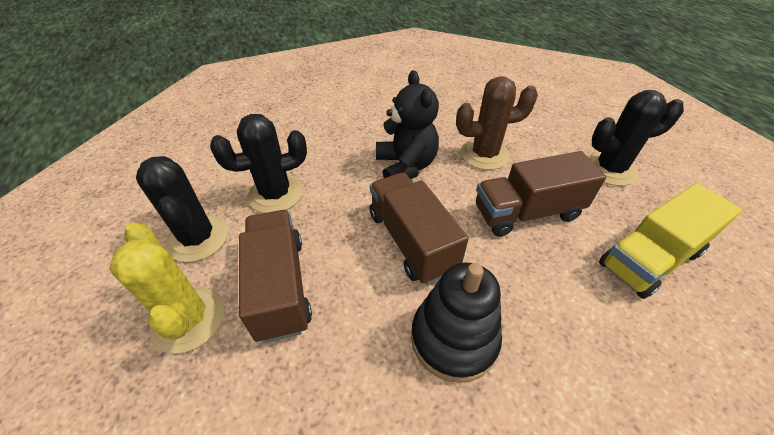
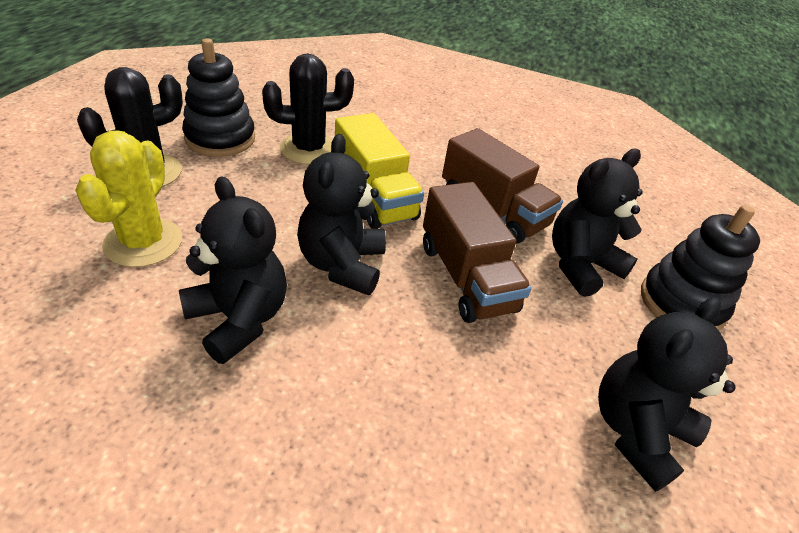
black cactus: [136,156,228,262] [210,114,307,213] [587,90,684,186] = 3 -> [77,67,183,187] [262,53,354,165] = 2
black stacking toy: [411,263,502,383] = 1 -> [182,38,255,157] [641,205,760,331] = 2
black teddy bear: [376,70,439,179] = 1 -> [179,176,287,364] [297,134,386,295] [552,149,642,297] [598,297,736,492] = 4
brown cactus: [456,76,538,170] = 1 -> none = 0
brown truck: [239,210,312,343] [370,172,469,285] [476,151,606,237] = 3 -> [423,182,532,323] [442,128,563,243] = 2

